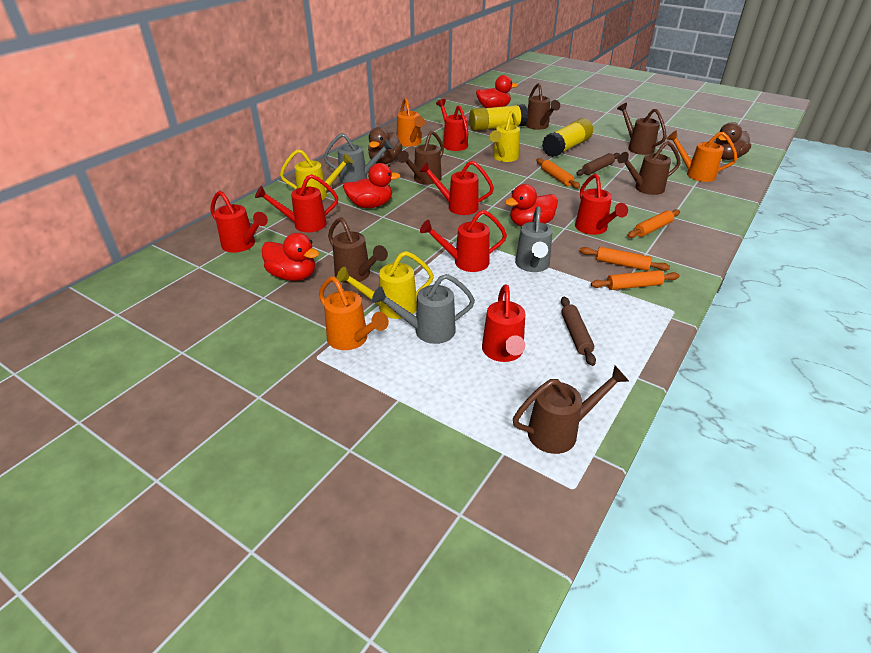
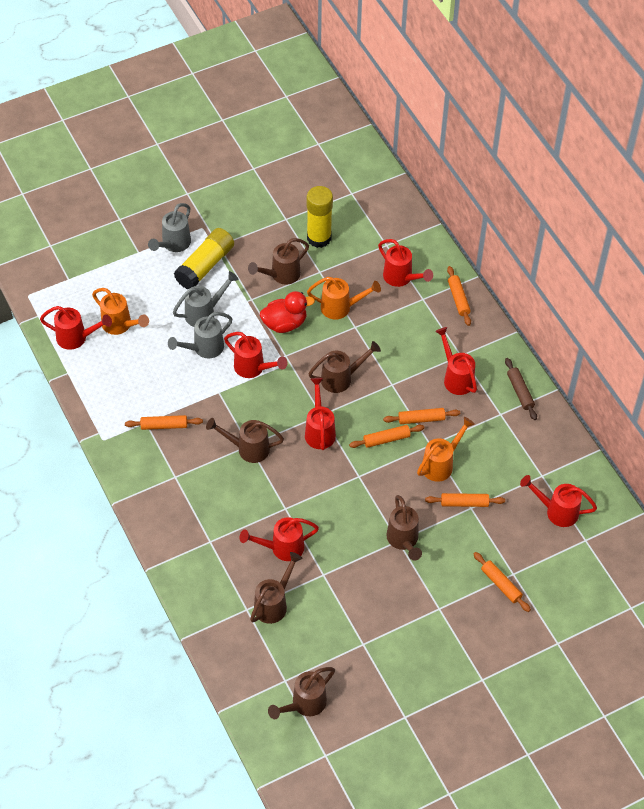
brown duck: [368,127,403,164] [714,122,751,160] = 2 -> none = 0
brown rolling pin: [561,297,596,366] [576,153,620,176] = 2 -> [505,358,537,420] = 1
orange rolling pin: [536,158,580,189] [580,247,670,271] [591,270,680,290] [627,209,680,238] = 4 -> [125,415,203,430] [349,425,424,448] [383,408,460,424] [425,493,505,507] [447,266,471,326] [474,552,531,612] = 6
red duck: [262,233,319,281] [343,163,401,208] [476,75,518,108] [505,184,558,227] = 4 -> [260,291,315,333] = 1
yellow watering can: [280,149,353,200] [336,251,434,319] [489,111,520,162] = 3 -> none = 0

